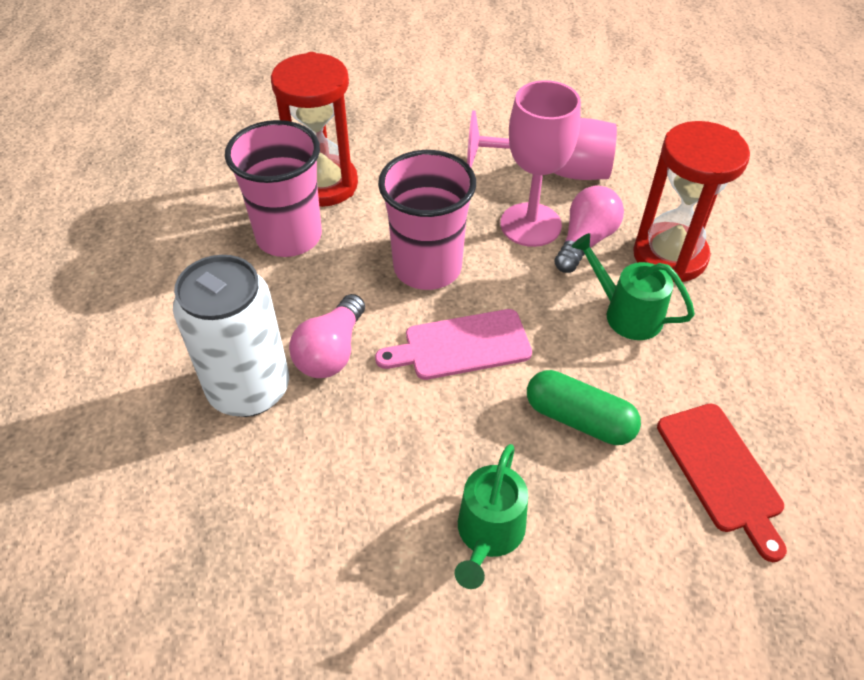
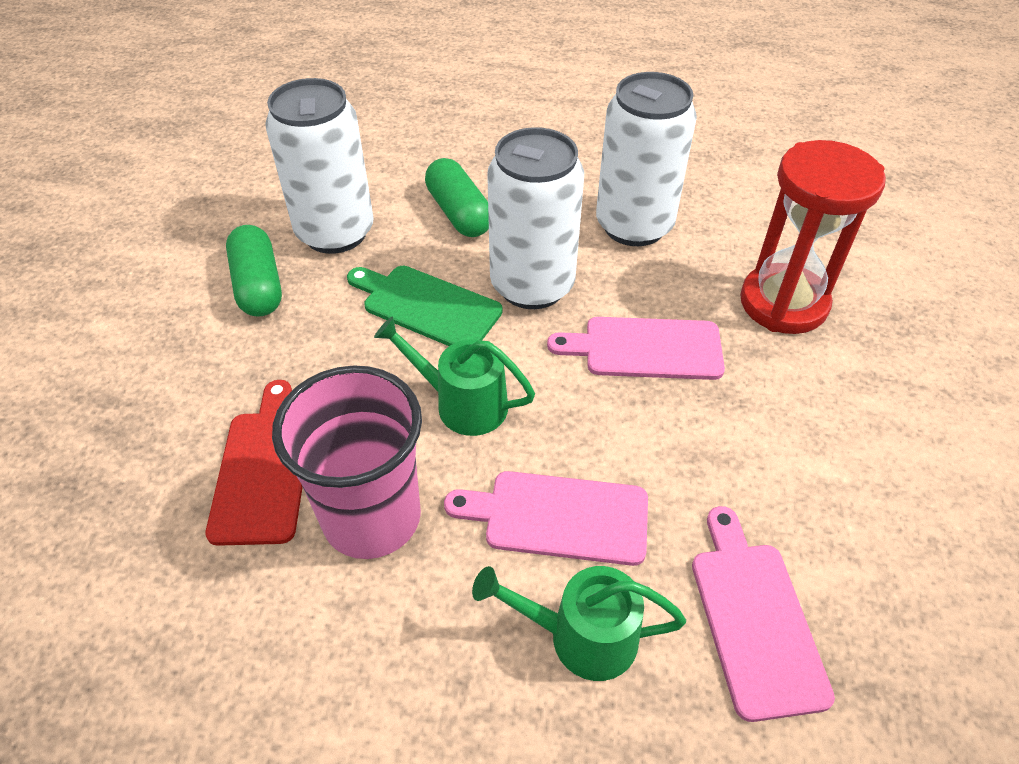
green capsule: [527,370,641,445] = 1 -> [226,225,282,317] [425,158,489,237] = 2
green cutting board: none = 0 -> [347,266,503,346] = 1
pink cup: [225,120,322,257] [378,150,476,290] = 2 -> [272,365,422,559] = 1
pink cutting board: [375,309,532,380] = 1 -> [444,471,648,566] [547,317,725,380] [692,506,835,722] = 3
pink goblet: [467,110,617,180] [501,80,581,247] = 2 -> none = 0
pink light bulb: [289,294,365,378] [554,186,624,273] = 2 -> none = 0
red hourglass: [271,52,358,207] [633,121,750,283] = 2 -> [740,140,886,334] = 1
white can: [173,255,289,417] = 1 -> [265,78,374,254] [487,127,584,309] [596,72,697,246] = 3

